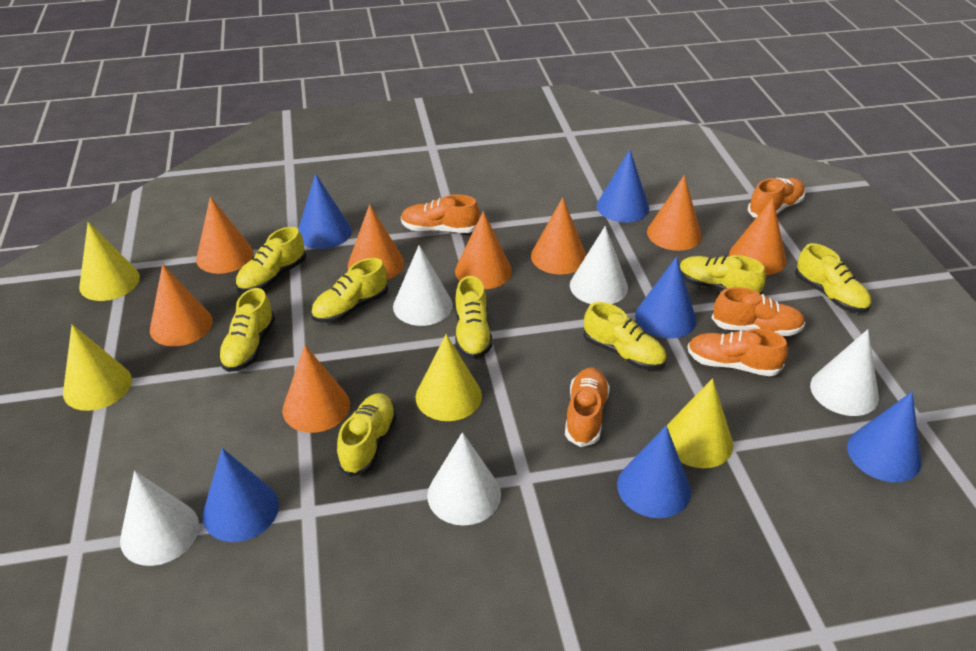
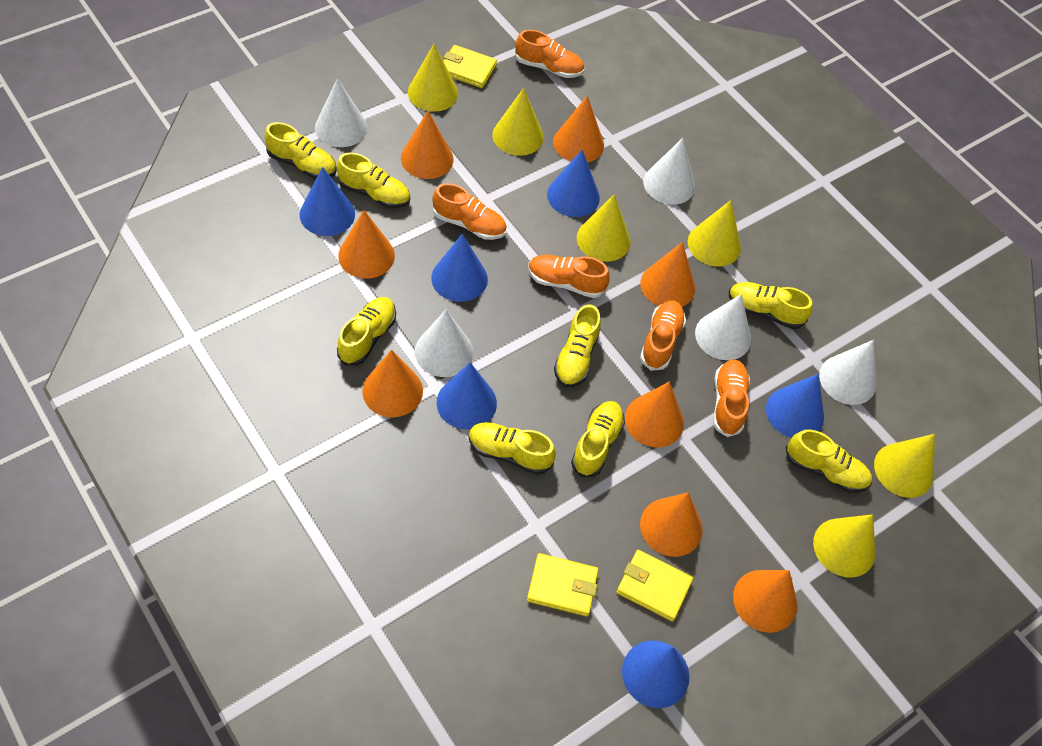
yellow cone: [63,324,132,411] [79,222,140,301] [416,334,482,421] [667,378,733,468] = 4 -> [408,44,458,112] [492,88,544,156] [577,194,631,262] [688,200,741,267] [813,514,876,578] [874,434,935,498] = 6
yellow wallet: none = 0 -> [443,45,497,88] [527,553,599,616] [617,550,693,621] = 3

